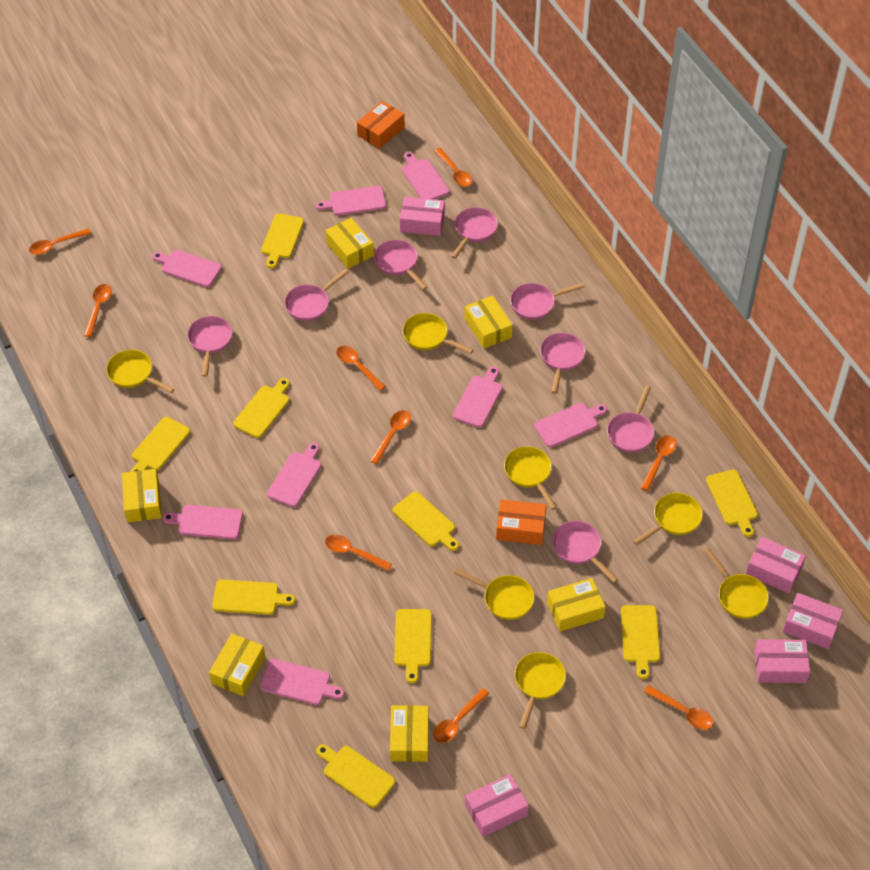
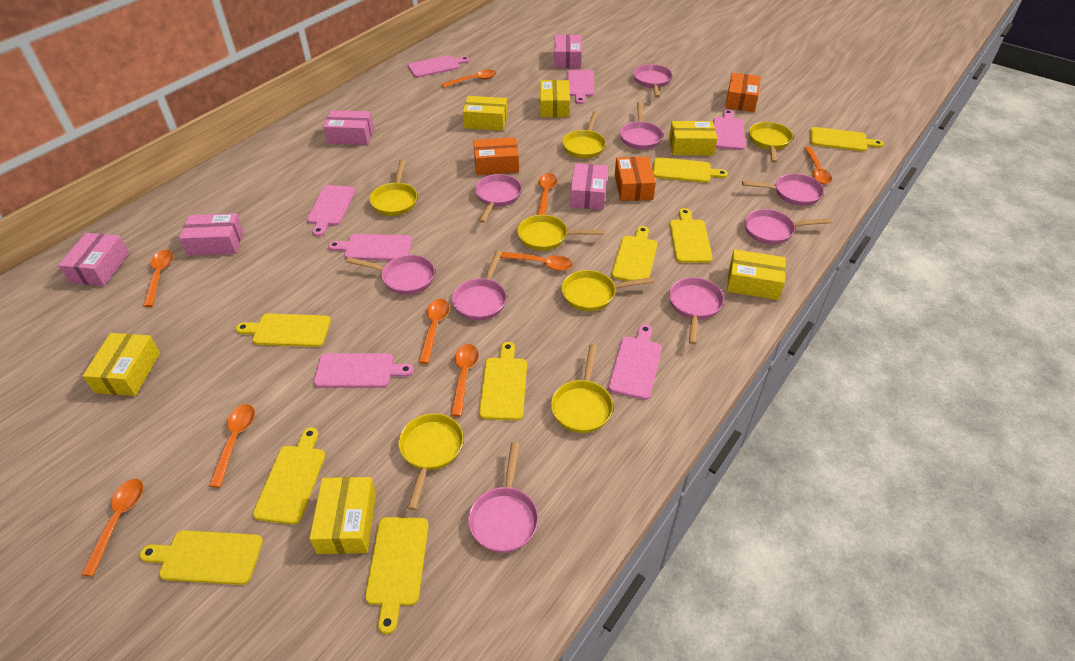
orange box: [357,101,405,149] [496,499,547,545] = 2 -> [473,137,519,175] [615,156,656,201] [725,73,761,112] = 3
pink cutting board: [152,250,222,287] [162,505,243,540] [260,659,344,705] [267,443,322,507] [316,186,386,216] [402,152,450,199] [453,367,503,428] [534,403,607,447] = 8 -> [307,185,356,237] [314,353,414,388] [328,234,412,261] [408,55,470,78] [567,69,594,104] [608,324,662,400] [713,109,745,150] = 7
pink pan: [187,316,233,377] [284,269,349,321] [374,240,428,290] [451,207,498,259] [510,283,585,320] [540,333,585,394] [552,521,618,583] [607,386,654,453] = 8 -> [346,255,435,295] [452,250,507,321] [468,442,539,553] [475,174,522,223] [620,102,663,150] [633,64,672,98] [669,277,724,344] [742,173,824,206] [745,209,832,245] = 9

